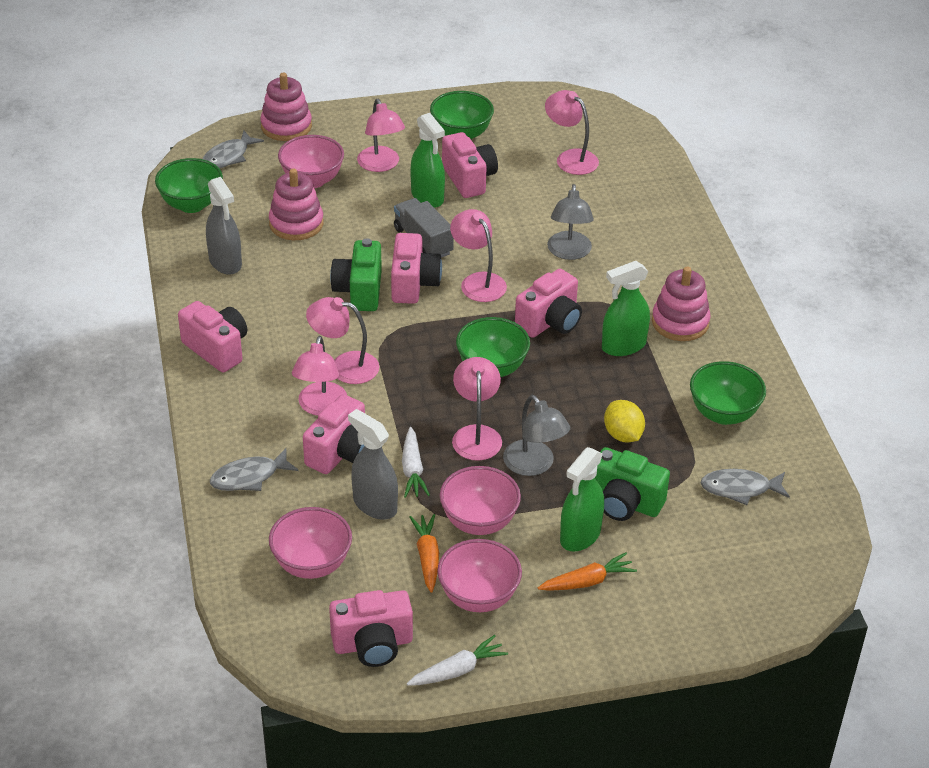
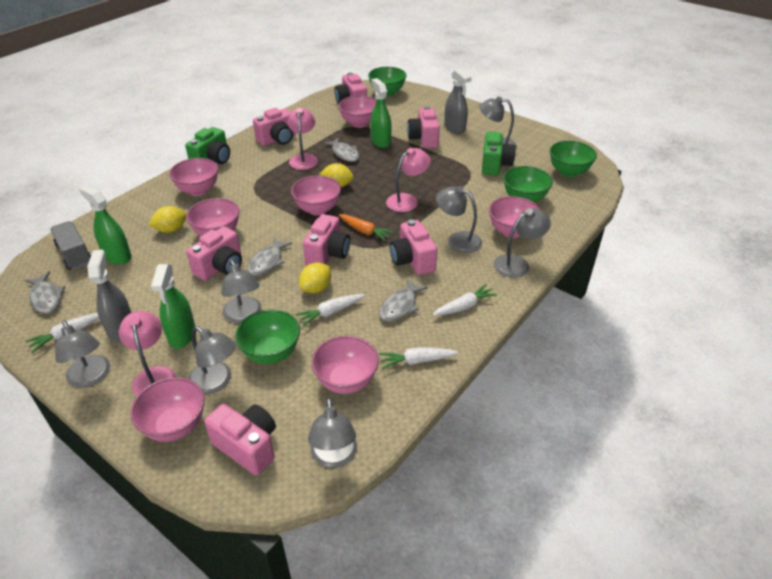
grey fish: [203,131,264,168] [210,448,298,491] [701,469,790,505] = 3 -> [24,271,65,314] [248,237,293,276] [323,137,360,162] [380,279,428,322] = 4
grey lamp: [503,395,570,476] [547,184,594,260] = 2 -> [55,320,110,388] [188,326,236,394] [221,259,261,324] [308,397,357,468] [436,186,482,253] [479,96,517,149] [494,208,551,278] = 7
orange carrot: [410,514,439,593] [538,553,637,591] = 2 -> [339,214,394,241] = 1
pink bowl: [269,507,352,579] [278,135,344,188] [437,539,522,612] [440,466,521,535] = 4 -> [130,377,205,442] [169,158,218,196] [186,198,240,236] [291,175,341,215] [311,336,379,394] [338,95,377,128] [489,196,541,238] = 7
pink camera: [178,301,247,372] [303,394,365,474] [329,590,413,667] [391,233,442,304] [442,132,498,198] [515,269,582,338] = 6 -> [186,226,242,281] [204,404,276,476] [253,108,296,146] [303,214,350,265] [334,72,367,104] [390,219,437,275] [407,106,440,148] = 7
pink lamp: [292,336,347,416] [306,297,379,384] [357,99,405,172] [450,209,507,302] [452,357,502,461] [545,90,599,175] = 6 -> [119,311,176,396] [288,108,318,170] [386,148,431,212] = 3
pink stacking toy: [260,73,312,141] [269,169,324,240] [652,267,710,341] = 3 -> none = 0
white carrot: [402,427,430,498] [407,635,508,686] = 2 -> [25,313,99,353] [295,294,365,327] [379,347,458,369] [432,284,497,316] = 4
yellow lemon: [604,400,645,442] = 1 -> [149,206,186,233] [299,262,331,293] [319,163,354,187] = 3

